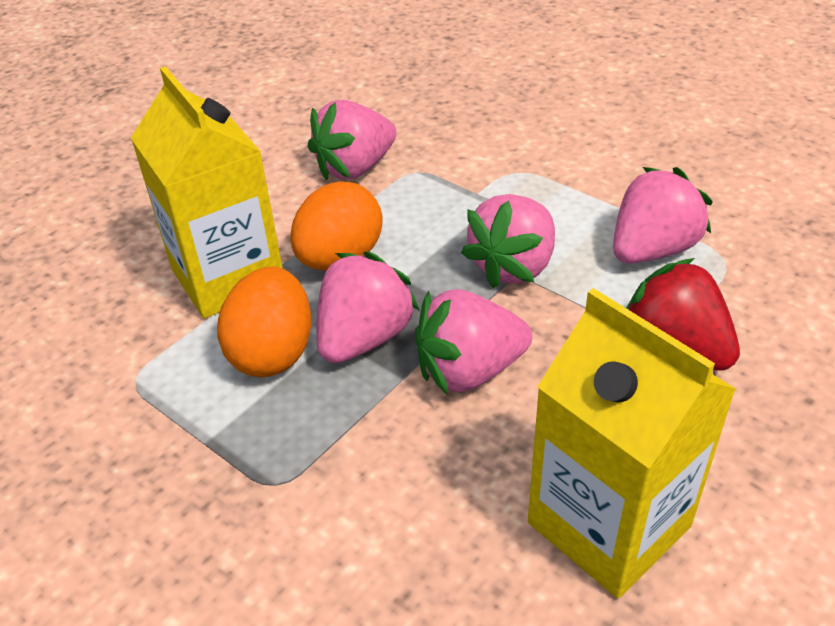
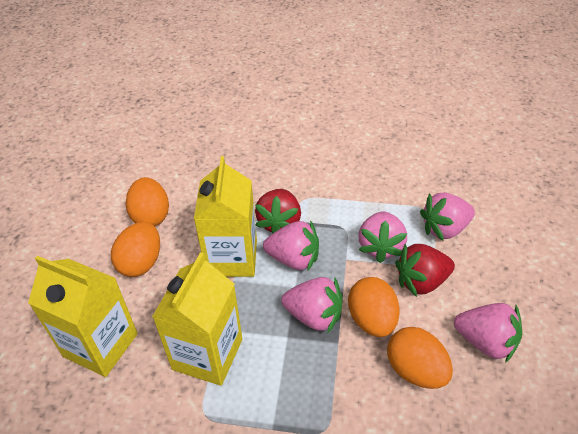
orange egg: [217,266,311,377] [290,181,382,270] = 2 -> [111,222,160,277] [126,177,169,226] [348,277,399,337] [387,327,453,389] = 4
red strawberry: [626,258,740,370] = 1 -> [255,189,301,234] [395,244,455,297] = 2
yellow carton: [131,66,283,319] [528,288,736,598] = 2 -> [28,256,138,377] [152,252,242,386] [194,156,257,277] = 3

